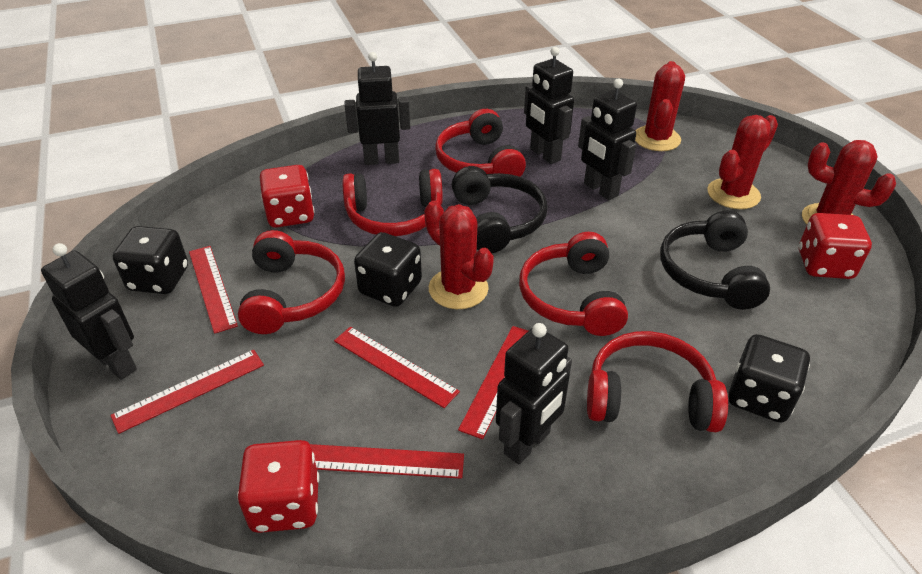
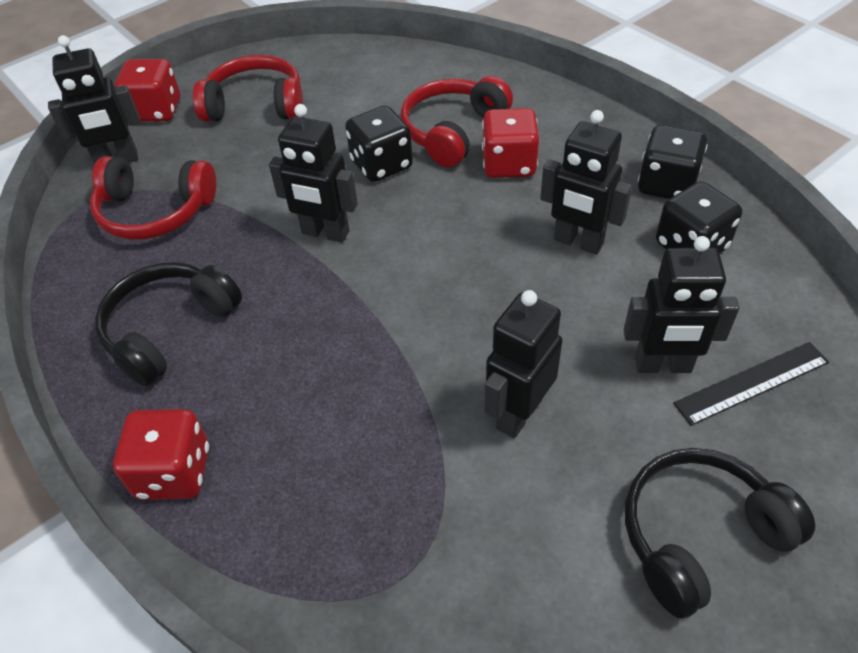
black ruler: none = 0 -> [673,342,829,426] = 1
red cactus: [424,201,494,309] [635,61,685,151] [707,115,778,209] [802,140,896,225] = 4 -> none = 0
red headphones: [238,230,345,334] [342,169,443,236] [435,109,526,177] [519,232,628,336] [587,331,728,432] = 5 -> [90,156,216,240] [193,55,303,122] [401,76,513,167] = 3
red ruler: [110,350,264,434] [189,246,238,334] [310,444,464,479] [334,327,460,408] [458,326,528,439] = 5 -> none = 0

